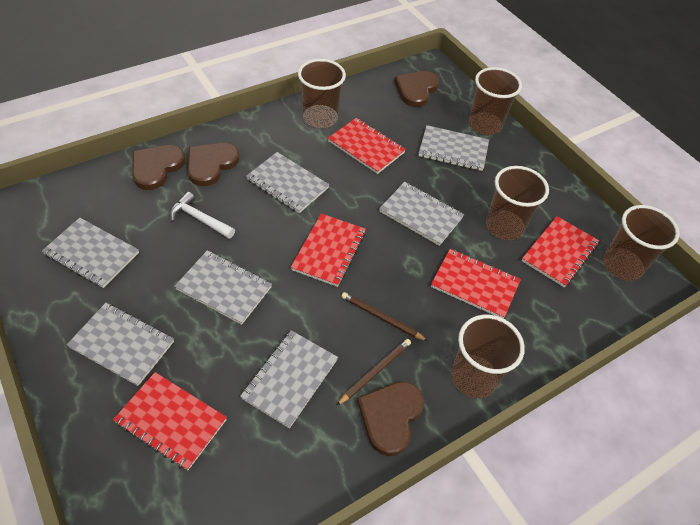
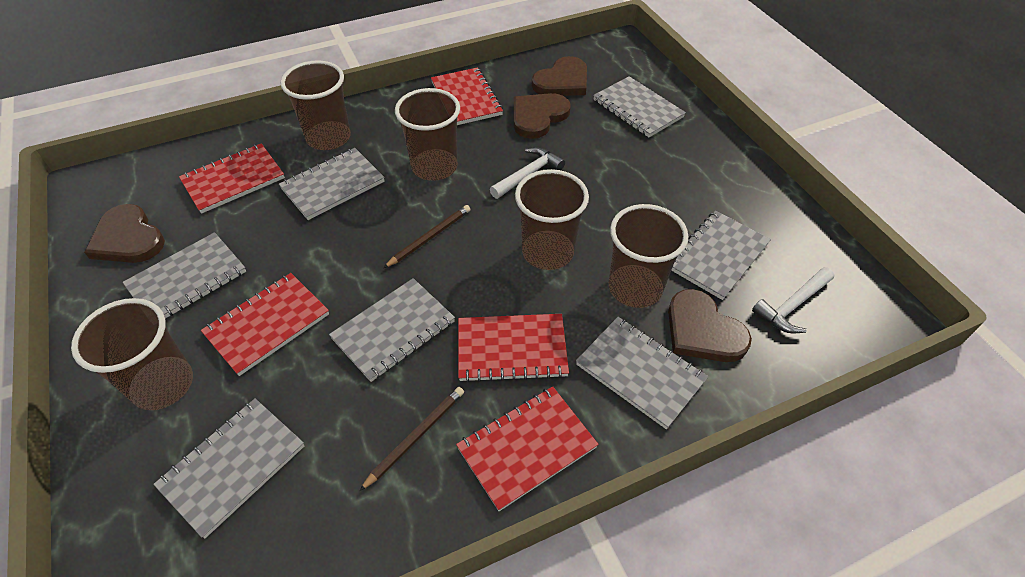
white hammer: [170,192,235,239] = 1 -> [490,147,565,199] [752,267,834,333] = 2

